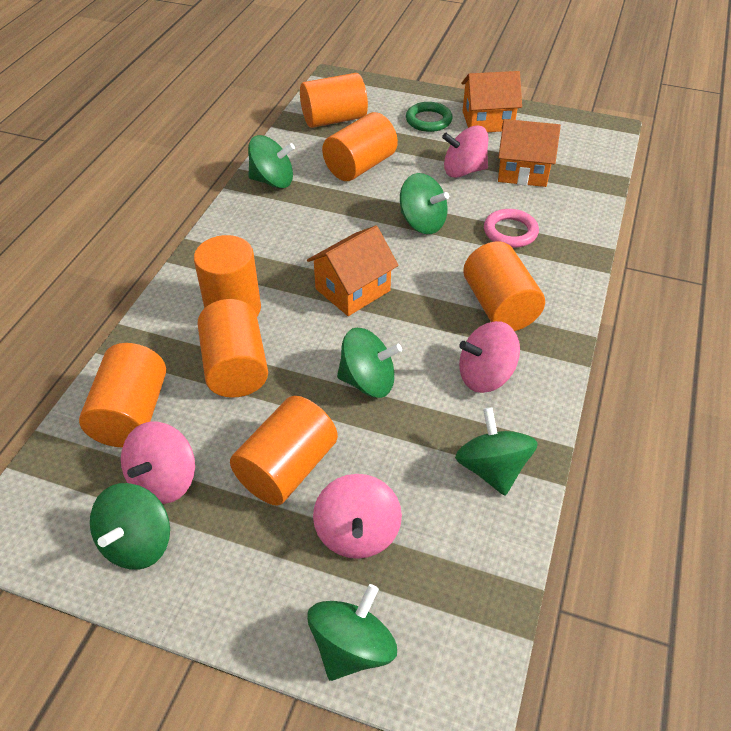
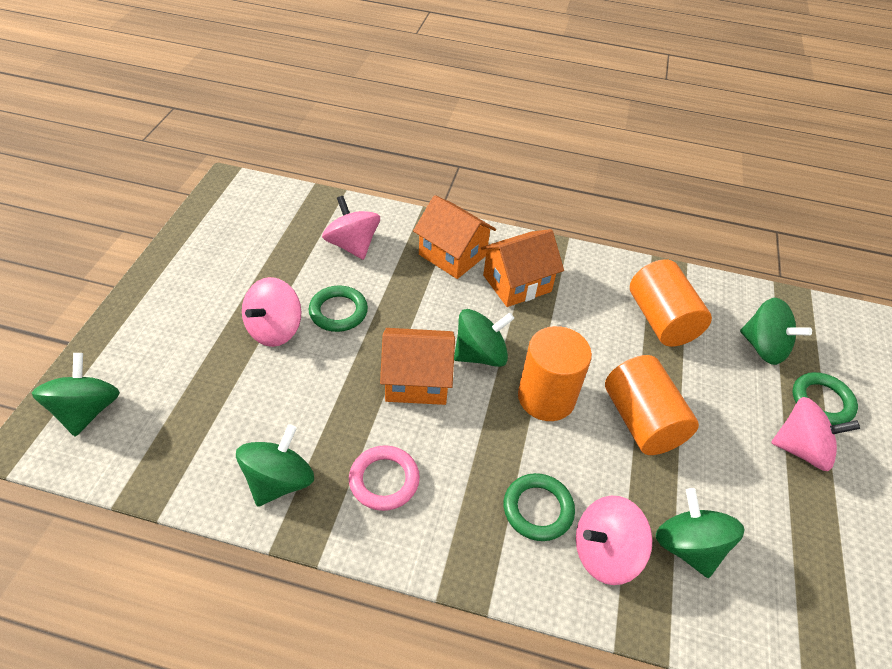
green ring: [406,102,452,132] = 1 -> [308,286,368,332] [504,473,575,541] [792,372,858,425] = 3
green spinning top: [90,483,170,570] [248,135,295,188] [307,584,397,681] [337,328,402,398] [400,173,449,234] [455,407,538,496] = 6 -> [32,353,120,437] [236,424,314,507] [454,309,514,367] [656,488,745,578] [740,298,812,365] = 5
orange cylinder: [79,343,166,447] [194,235,261,317] [198,299,268,398] [230,396,338,505] [300,73,368,128] [322,112,398,181] [463,241,545,331] = 7 -> [518,326,592,421] [605,355,699,455] [630,259,712,347] = 3

